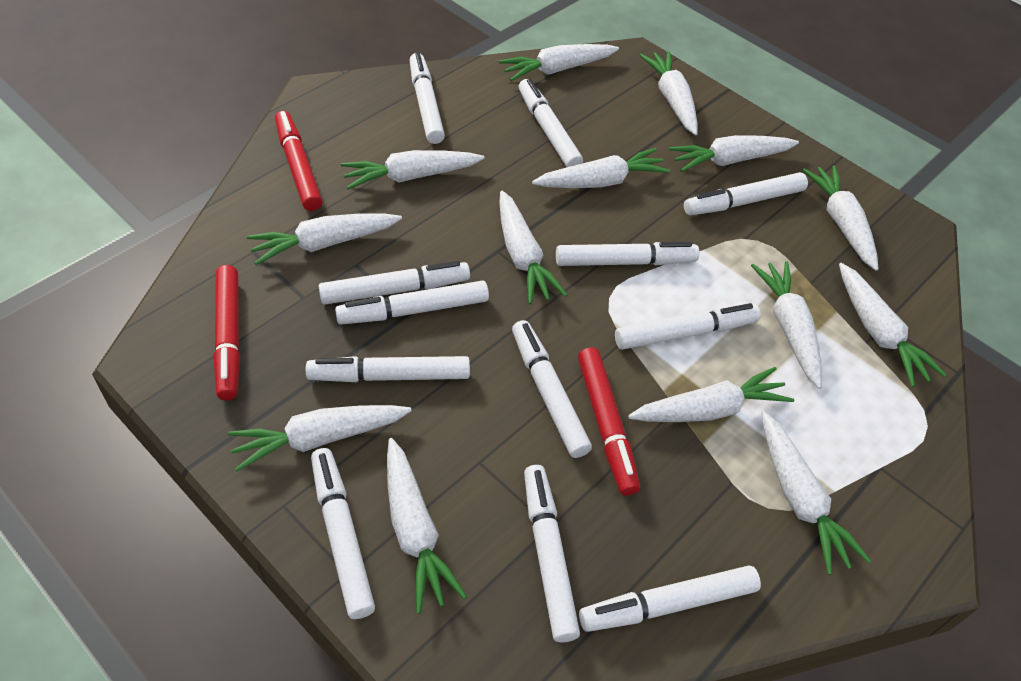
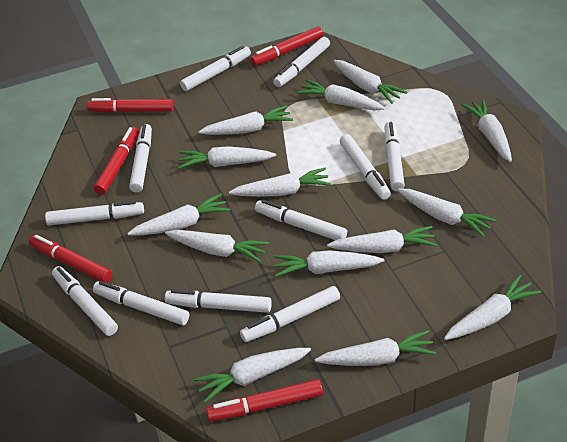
red marker: [213,265,240,400] [275,111,322,211] [578,347,640,496] = 3 -> [29,235,112,283] [86,98,174,113] [94,127,139,195] [206,379,323,421] [251,26,323,66] = 5
white marker: [306,356,470,382] [311,448,375,619] [319,261,470,305] [335,281,489,324] [410,53,445,144] [512,320,592,458] [519,79,583,167] [524,465,580,642] [556,242,699,266] [579,565,761,632] [615,303,761,350] [684,172,808,216] = 12 -> [45,201,144,225] [52,266,118,336] [93,281,189,325] [129,124,152,193] [165,289,272,313] [180,46,251,91] [240,286,340,342] [255,200,347,240] [273,37,330,87] [340,134,391,200] [385,121,405,191] = 11

